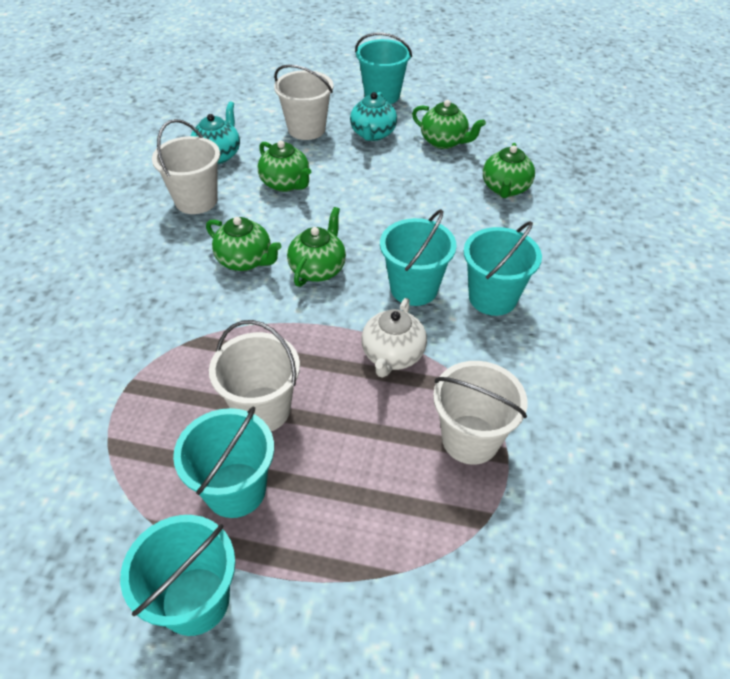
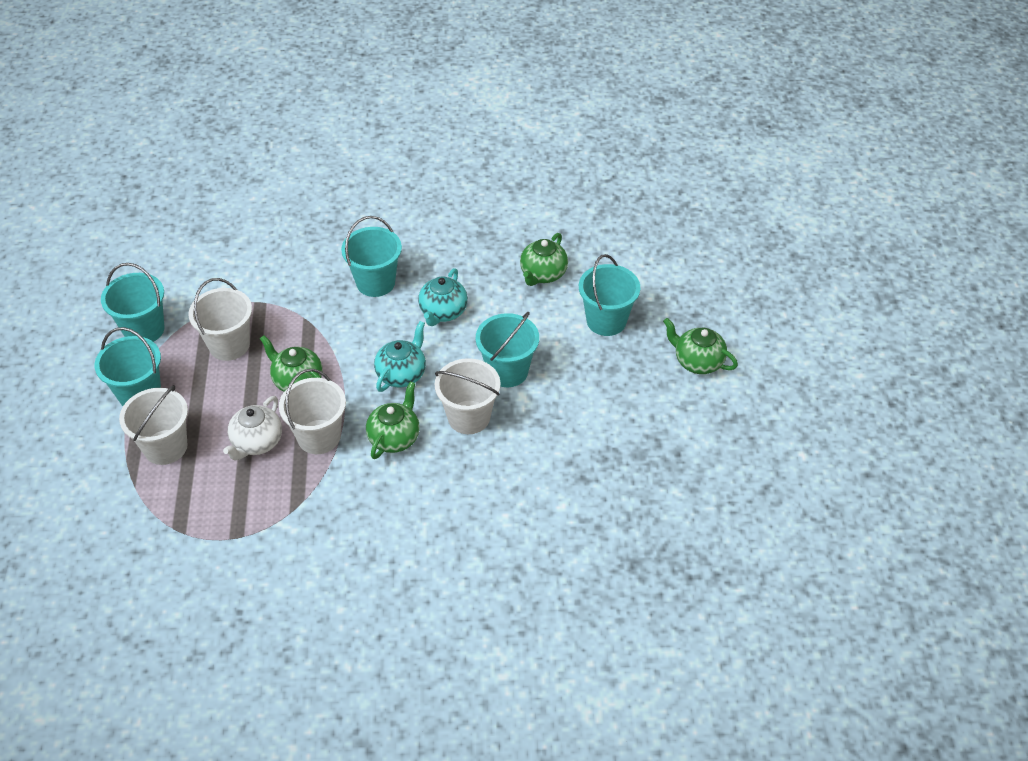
green teapot: [206,217,281,271] [258,141,311,192] [287,207,346,287] [412,100,486,149] [483,143,535,198] = 5 -> [260,335,322,392] [366,381,420,459] [520,233,568,286] [663,318,738,374] = 4

